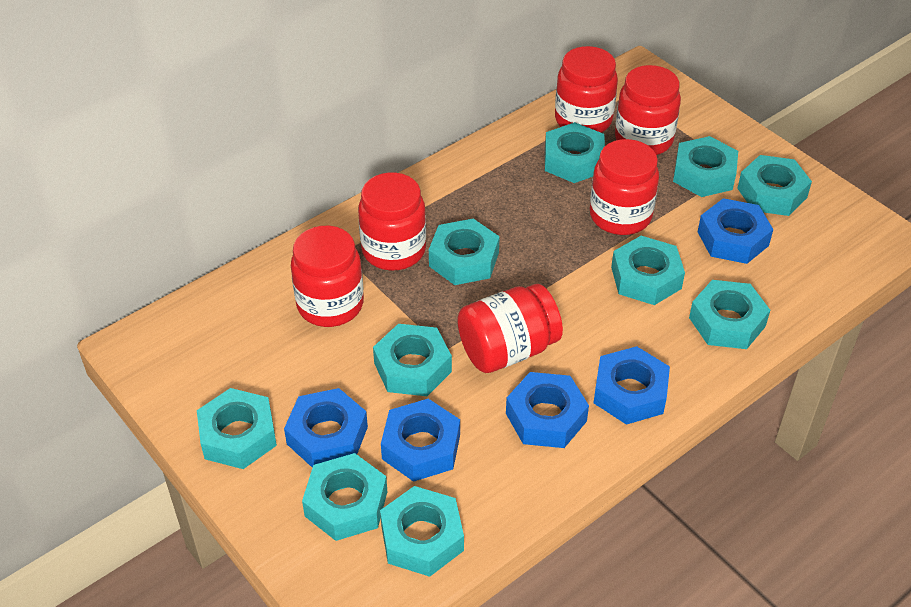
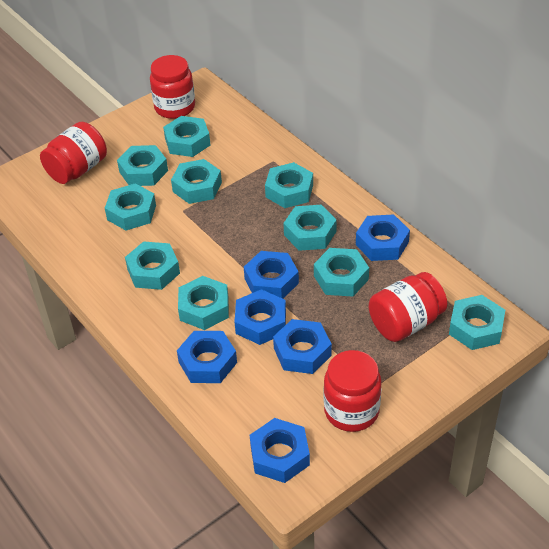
blue nut: [284,388,368,468] [381,399,460,482] [506,372,589,448] [594,346,670,425] [698,198,773,264] = 5 -> [177,331,237,383] [235,289,286,345] [244,251,299,299] [250,418,310,483] [273,319,332,374] [356,215,410,261] = 6
red jar: [291,226,364,327] [358,173,426,270] [457,284,563,373] [555,46,618,133] [590,139,659,235] [615,65,681,155] = 6 -> [40,122,107,184] [150,55,195,119] [324,350,382,432] [369,272,447,342] = 4

